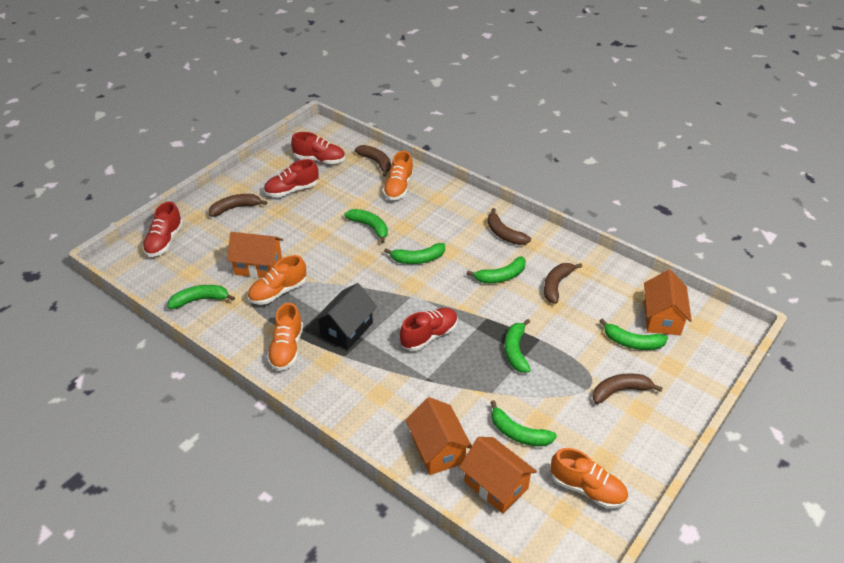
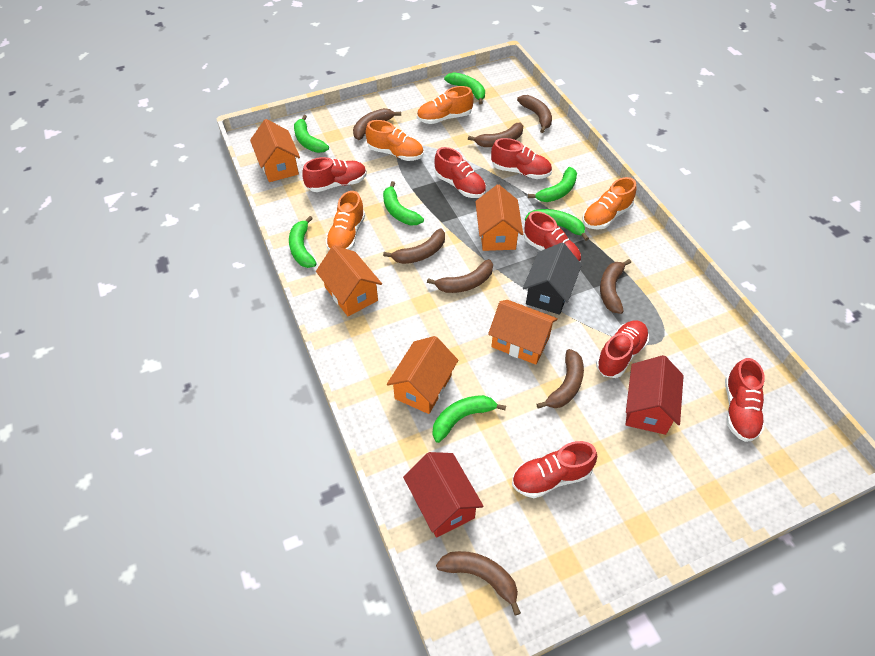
brown banana: [209,194,267,217] [355,145,391,177] [488,208,531,245] [544,263,582,304] [592,373,663,404] = 5 -> [353,108,401,140] [383,229,445,264] [427,259,493,293] [436,551,521,615] [468,123,523,147] [517,95,552,133] [537,349,584,409] [600,259,631,314] = 8
orange house: [227,232,283,278] [405,397,472,475] [459,437,537,514] [644,270,692,335] = 4 -> [250,119,300,182] [316,246,382,316] [387,336,458,414] [475,185,523,251] [488,300,558,365] = 5
red house: none = 0 -> [403,452,484,538] [625,355,684,435] = 2
red shoe: [142,201,183,257] [264,159,319,197] [291,132,345,164] [400,308,458,351] = 4 -> [302,157,367,192] [434,147,486,198] [491,138,552,179] [512,441,597,498] [524,211,581,262] [596,320,649,378] [725,358,765,442] = 7

